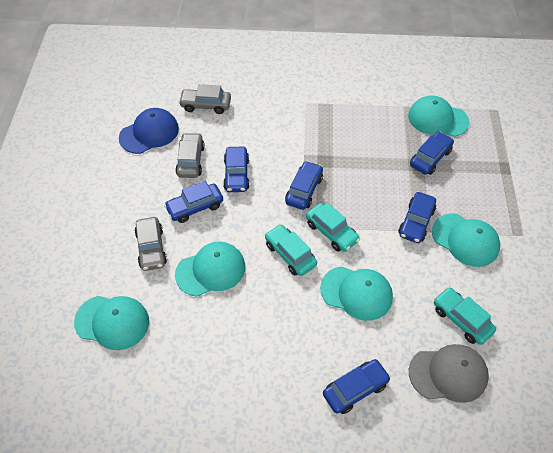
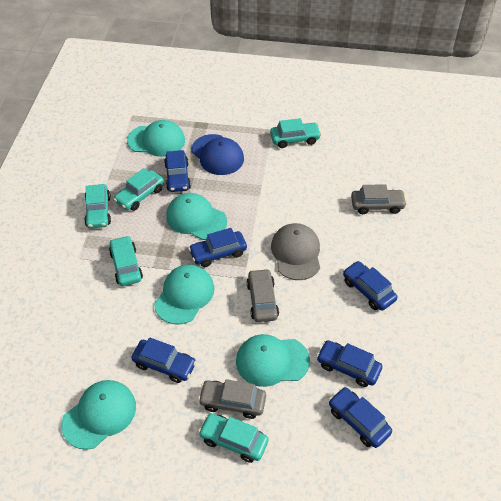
turquoise car: [265,224,317,276] [306,203,360,252] [434,287,496,345] = 3 -> [84,184,111,229] [109,236,143,286] [113,168,164,211] [198,413,269,463] [270,118,322,148] = 5

